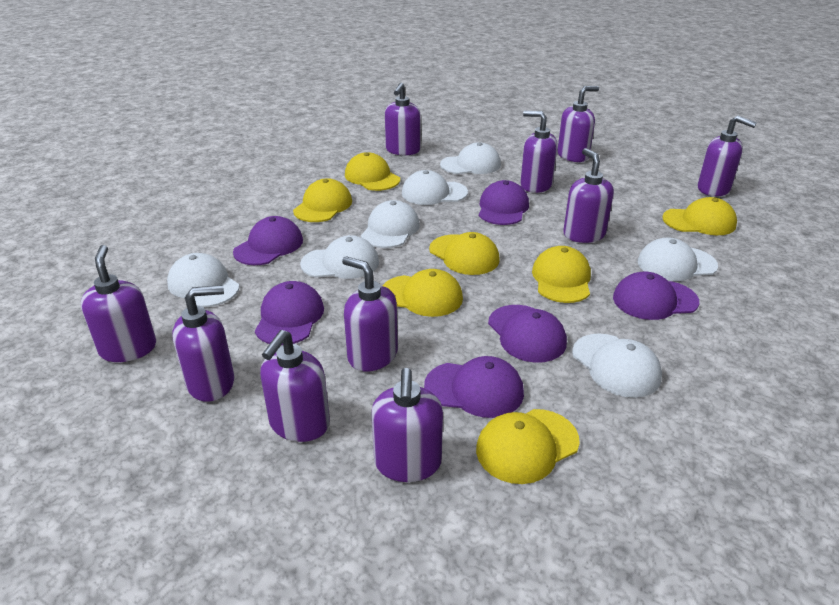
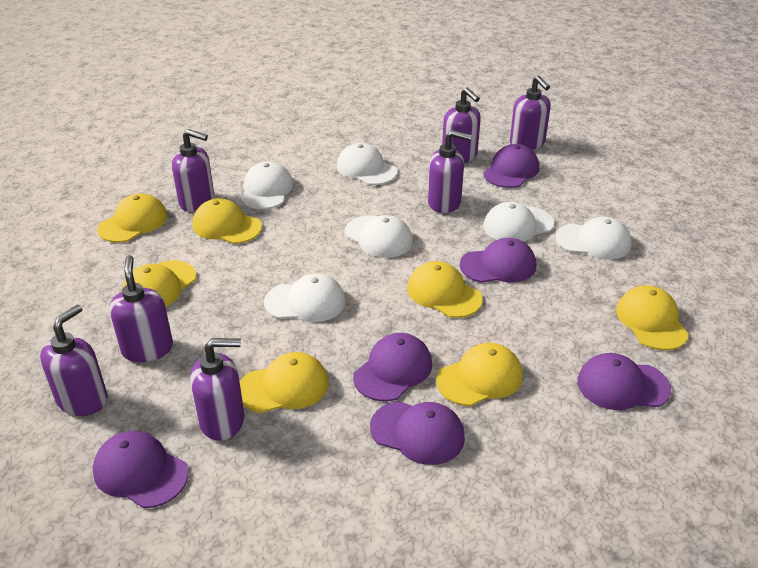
purple soap dispenser: [81,245,156,362] [172,285,234,402] [260,330,330,442] [342,256,398,372] [371,368,443,482] [385,83,421,155] [520,111,558,193] [557,86,599,162] [563,148,614,243] [698,116,757,196] = 10 -> [40,304,108,416] [109,255,173,362] [172,129,214,212] [190,338,245,441] [428,130,472,213] [442,88,481,163] [510,76,551,150] = 7
white cap: [167,253,239,307] [300,235,379,279] [361,200,420,248] [402,170,468,205] [440,142,501,174] [572,334,662,398] [638,237,718,281] = 7 -> [241,161,293,209] [264,274,346,322] [337,143,397,185] [345,215,413,258] [483,202,554,242] [555,217,632,260] = 6

